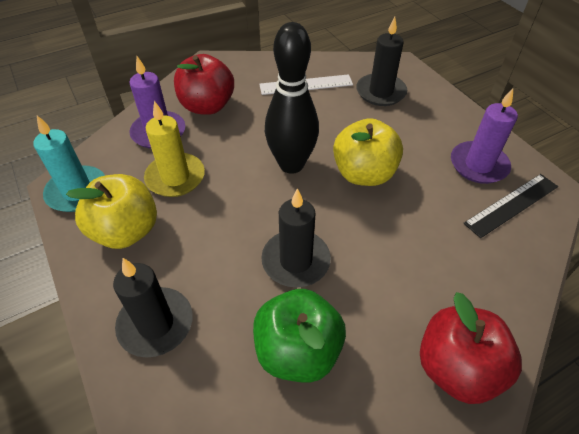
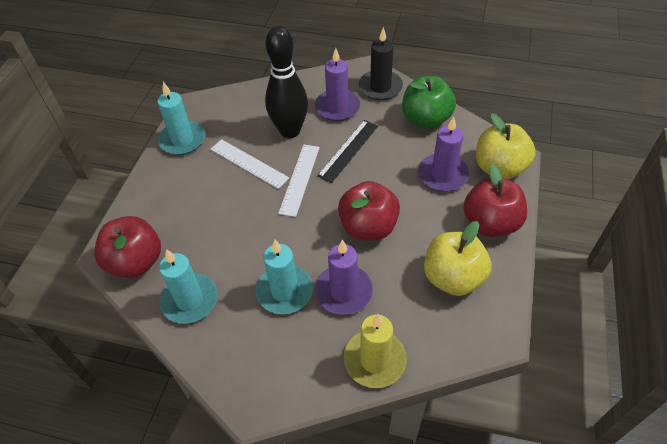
black candle: [113,258,193,358] [261,188,331,288] [356,17,407,106] = 3 -> [359,27,403,100] = 1
purple candle: [129,56,185,149] [451,88,518,184] = 2 -> [315,48,360,121] [315,240,373,315] [418,117,469,192] = 3
red apple: [174,54,234,115] [420,292,522,404] = 2 -> [94,216,161,278] [338,181,400,240] [463,164,527,237] = 3
turquoise candle: [33,116,105,212] = 1 -> [158,82,205,155] [159,249,218,324] [255,240,313,314] = 3
white ruler: [259,74,353,95] = 1 -> [210,139,289,189] [278,145,320,217] = 2

